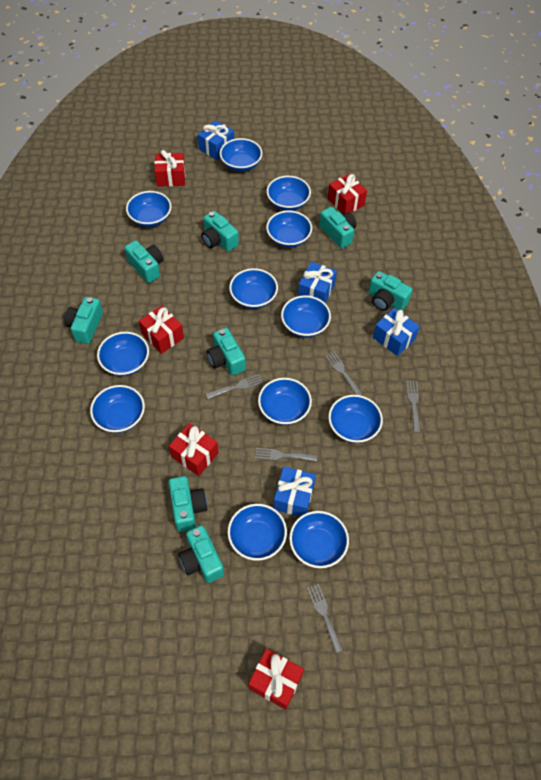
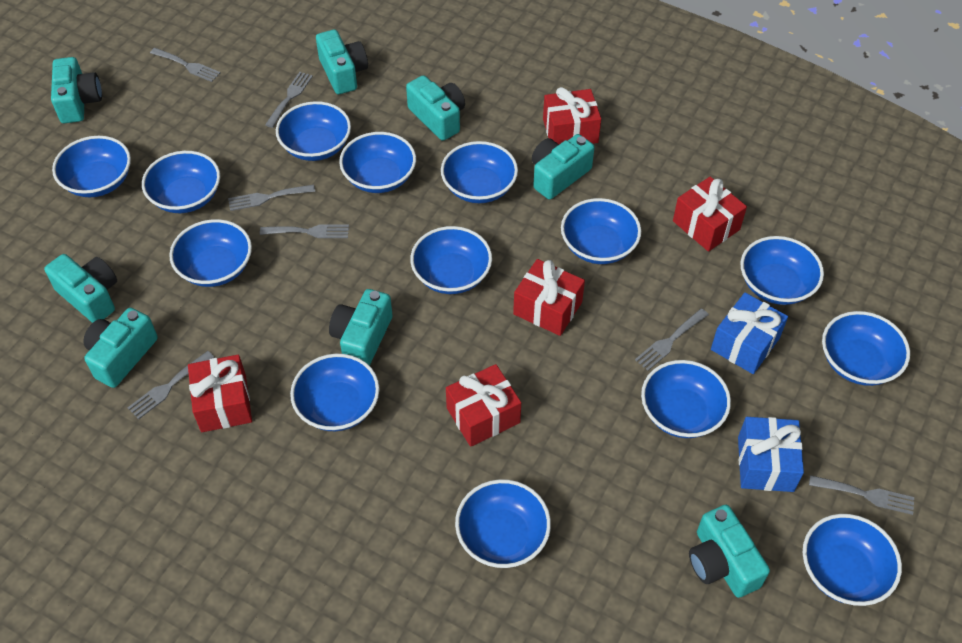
blue bowl: [90,385,145,433] [97,332,149,376] [126,191,172,227] [220,138,262,172] [228,504,287,561] [229,268,278,309] [258,378,312,425] [266,211,312,248] [267,176,311,211] [281,295,331,337] [289,511,349,568] [328,395,383,443] = 12 -> [52,136,131,197] [142,151,220,213] [169,219,252,287] [276,101,351,161] [290,354,379,431] [339,132,416,193] [410,226,492,294] [441,141,518,203] [455,479,551,568] [561,198,641,264] [641,360,731,438] [741,236,824,305] [803,514,902,606] [822,311,910,386] = 14
blue gift: [198,120,234,160] [274,467,316,517] [298,262,337,303] [373,308,420,356] = 4 -> [711,292,788,374] [738,417,804,492] = 2
grey fork: [206,374,263,399] [255,448,317,461] [307,584,343,653] [325,351,363,395] [406,381,420,433] = 5 -> [128,351,214,419] [150,48,221,82] [228,185,315,211] [260,225,349,238] [265,72,313,128] [635,308,709,371] [809,475,914,515] = 7

